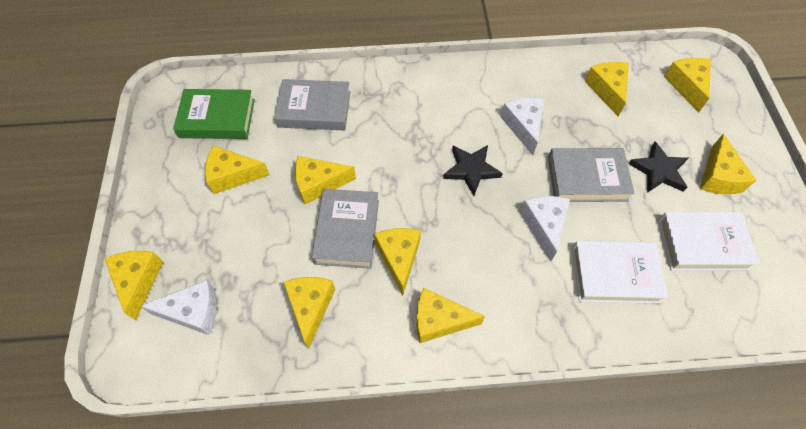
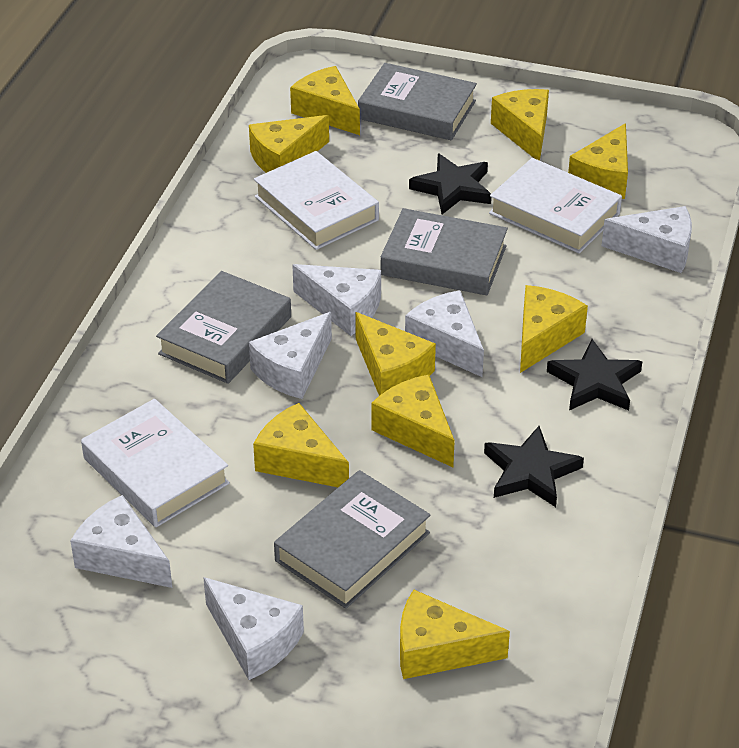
black star: [443,145,503,196] [629,142,688,193] = 2 -> [409,154,491,214] [484,426,584,507] [547,339,642,411] = 3
green book: [173,89,255,139] = 1 -> none = 0
grey book: [274,79,350,130] [312,189,379,269] [548,148,635,202] = 3 -> [156,271,291,384] [274,470,431,609] [358,63,477,140] [381,208,508,295] = 4
white book: [572,241,668,304] [658,212,759,271] = 2 -> [81,399,230,527] [254,151,379,250] [489,158,622,254] = 3
white cheese: [141,280,217,335] [501,98,544,155] [520,196,570,261] = 3 -> [70,495,172,588] [203,577,304,680] [249,312,332,399] [292,264,381,336] [405,290,484,377] [602,206,692,273] = 6

